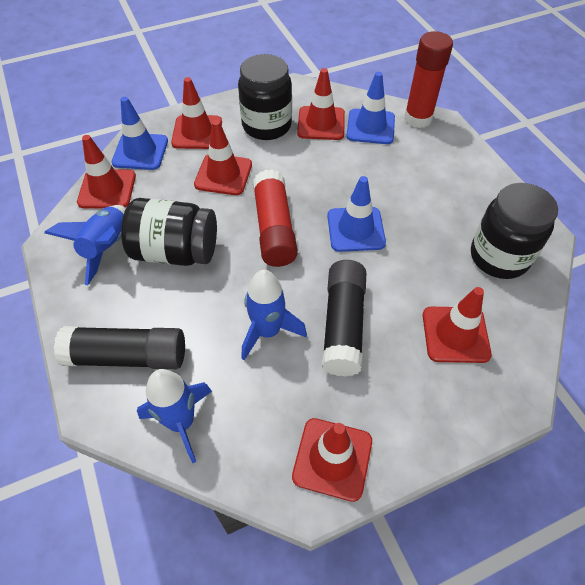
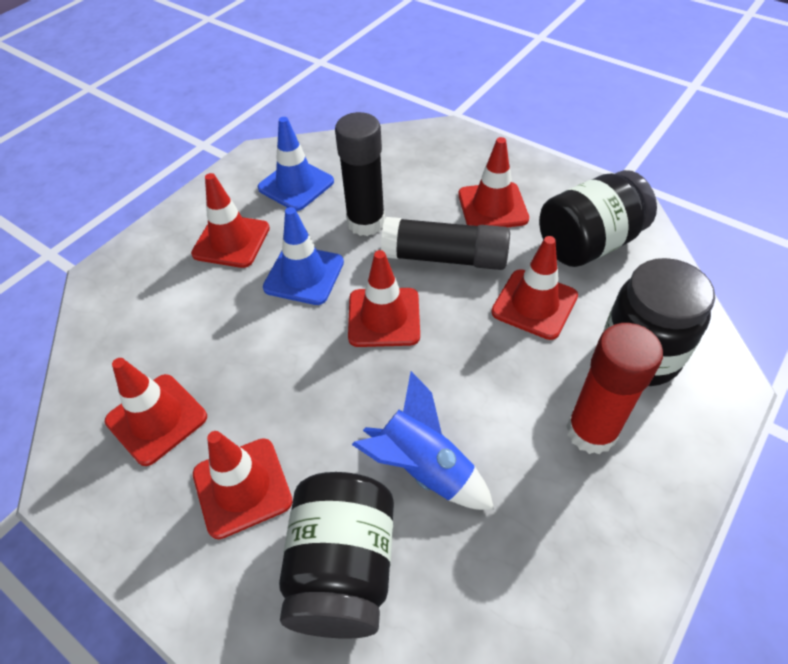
blue rocket: [44,205,126,285] [137,369,212,463] [242,270,307,360] = 3 -> [352,371,494,510] = 1
blue traffic cone: [112,97,168,170] [327,176,386,252] [346,72,395,144] = 3 -> [257,117,334,211] [263,207,344,305] = 2
red glue stick: [253,169,298,267] [404,31,453,128] = 2 -> [566,323,663,455] = 1

